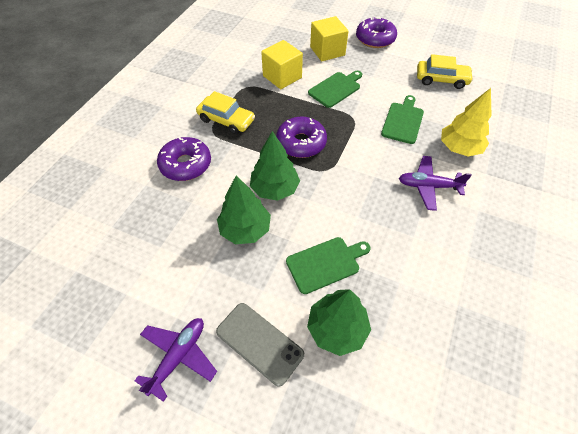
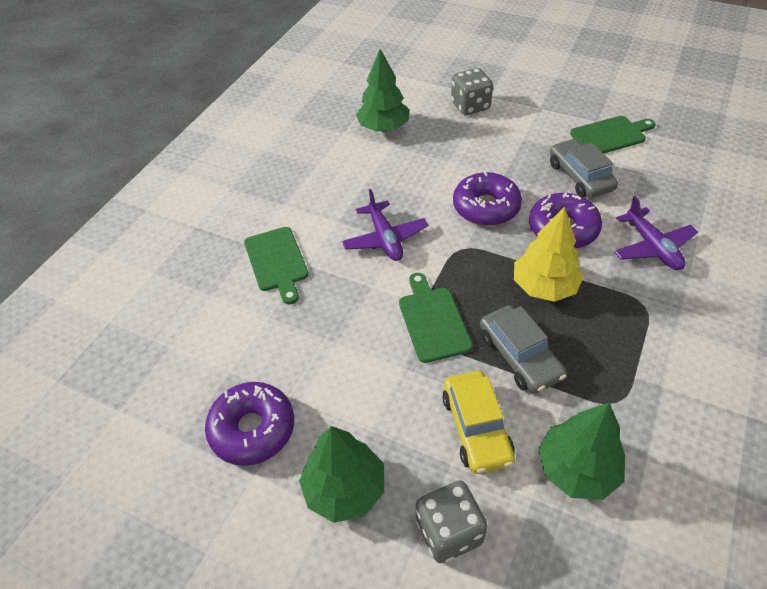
grey car: none = 0 -> [480,305,567,394] [550,139,618,198] = 2
grey dice: none = 0 -> [416,480,488,563] [451,68,493,115] = 2
grey phone: [216,303,304,387] = 1 -> none = 0
yellow car: [196,91,255,134] [417,54,473,89] = 2 -> [442,371,515,474] = 1
yellow cube: [261,40,303,89] [310,16,348,62] = 2 -> none = 0

